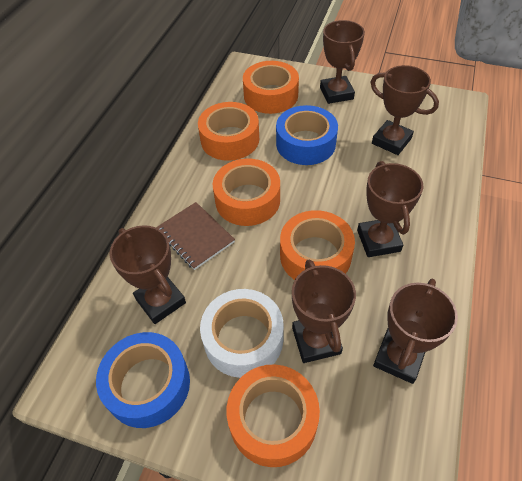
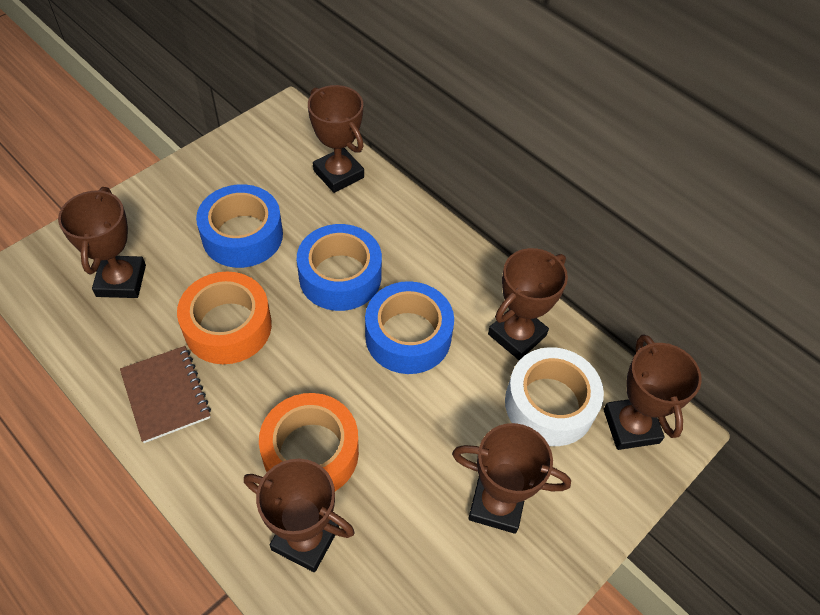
blue tape: [96,332,190,428] [276,105,338,165] = 2 -> [196,184,283,268] [297,224,382,311] [365,281,454,374] = 3
orange tape: [198,102,259,161] [213,159,280,226] [227,365,320,467] [243,61,299,114] [280,210,355,280] = 5 -> [177,272,272,364] [259,393,359,491] = 2

